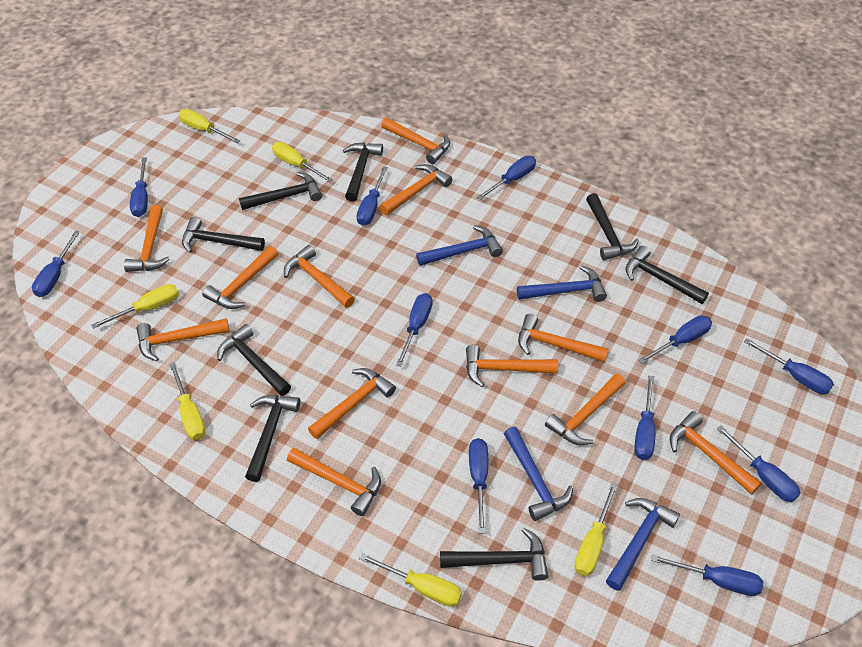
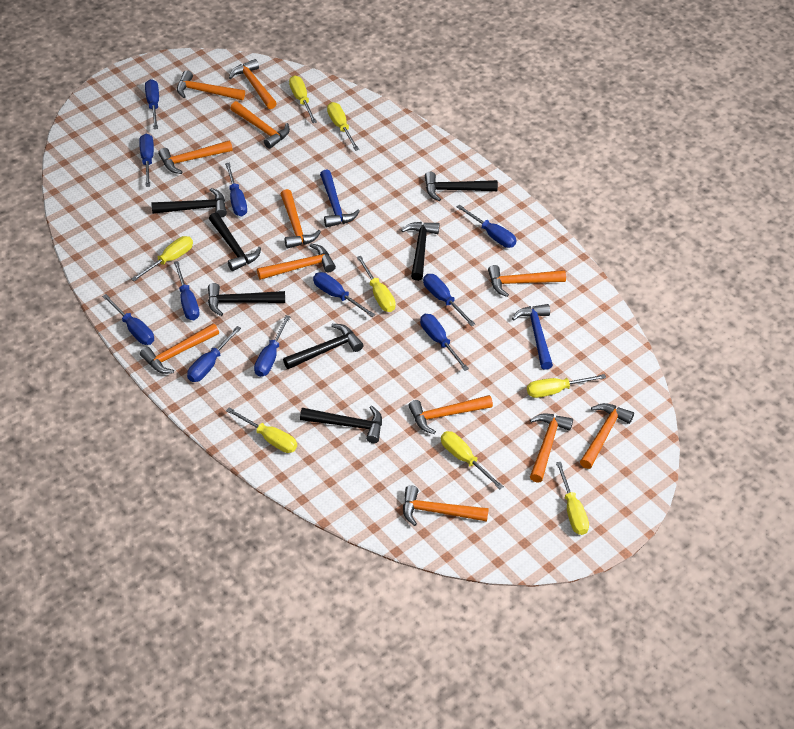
black hammer: [182,217,265,253] [217,324,291,396] [239,172,322,210] [245,395,300,482] [343,142,383,202] [440,528,548,581] [586,193,639,260] [625,246,709,304] = 8 -> [151,188,227,218] [208,283,285,316] [209,212,261,271] [283,324,364,369] [300,405,382,443] [401,222,440,281] [425,172,498,201] = 7
blue hammer: [416,225,503,266] [504,427,573,521] [517,265,607,302] [606,498,680,591] = 4 -> [320,169,360,227] [512,304,553,370] = 2
yellow screwdriver: [91,284,179,329] [169,362,205,440] [179,109,240,143] [272,142,333,183] [359,553,462,607] [574,483,618,576] = 6 -> [131,236,193,281] [226,407,297,453] [289,75,317,123] [327,102,359,151] [357,256,396,312] [441,431,504,489] [527,374,606,398] [556,462,589,535] = 8

